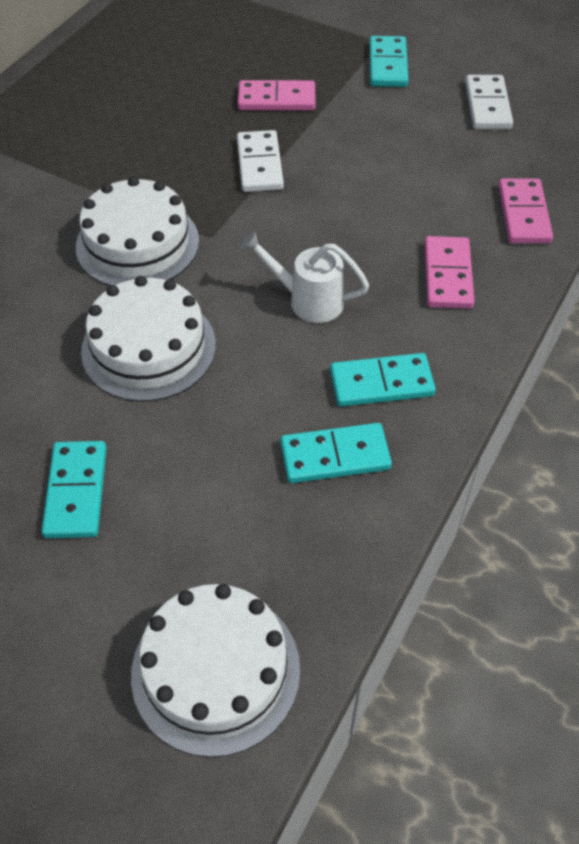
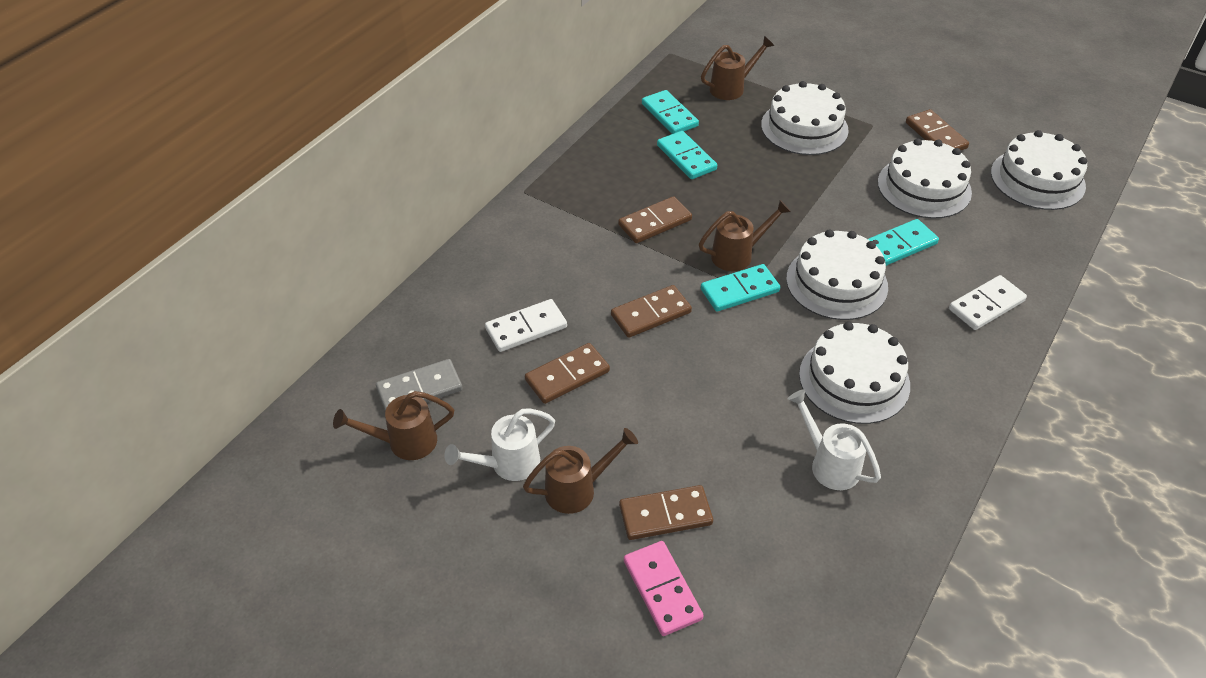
brown domino: none = 0 -> [525,343,610,404] [611,285,692,338] [618,196,692,243] [619,485,713,540] [906,109,969,150] = 5
brown watering can: none = 0 -> [333,391,454,460] [523,428,638,514] [699,200,791,271] [701,36,774,100] = 4
grey domino: none = 0 -> [376,359,462,411] = 1
pink domino: [238,80,316,111] [424,236,475,309] [498,178,553,243] = 3 -> [624,541,704,636] = 1
white cake: [76,177,199,286] [81,276,216,402] [131,584,300,757] = 3 -> [761,81,849,155] [786,229,888,320] [799,322,910,424] [878,138,972,218] [991,130,1087,210] = 5
white watering can: [241,231,369,323] = 1 -> [444,409,555,481] [788,389,881,490] = 2

